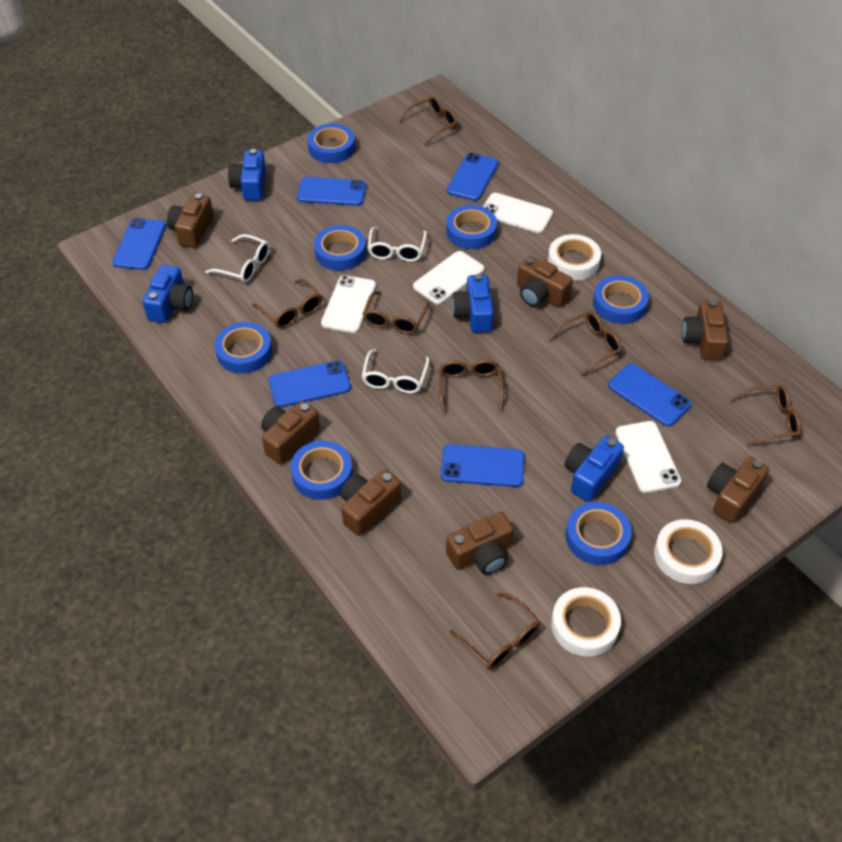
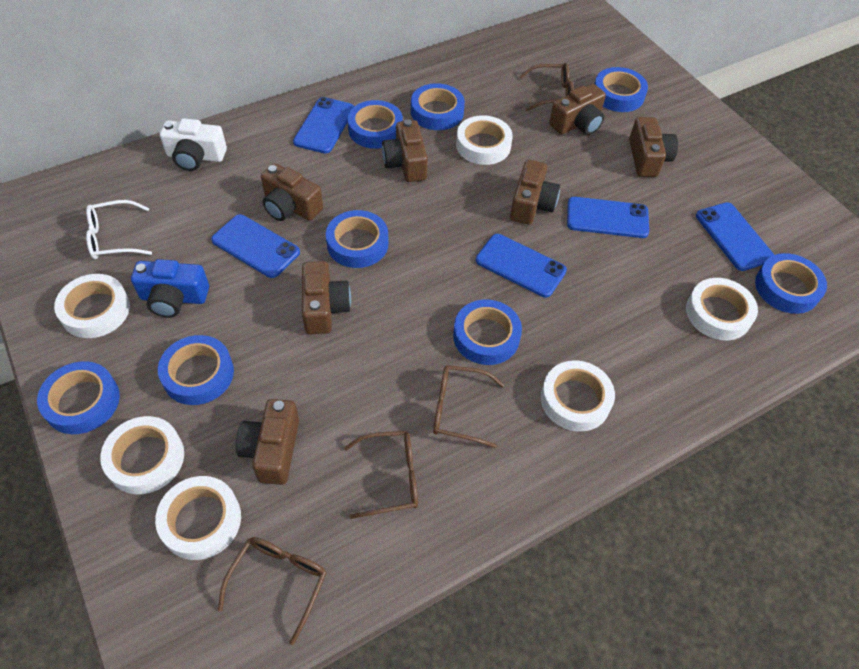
blue camera: [142,265,193,323] [228,149,266,201] [452,274,494,333] [565,436,624,502] = 4 -> [131,259,209,318] = 1
blue phone: [112,218,166,270] [269,360,351,407] [297,177,366,206] [441,444,524,487] [447,153,499,201] [608,363,691,427] = 6 -> [211,214,300,278] [293,97,354,154] [476,234,567,298] [567,197,649,238] [696,202,774,271] = 5
blue tape: [214,322,272,373] [290,441,353,500] [308,124,355,163] [314,225,366,271] [446,205,497,249] [565,502,632,565] [593,275,649,324] = 7 -> [37,361,120,434] [158,335,234,405] [326,210,389,268] [348,100,403,149] [411,83,465,130] [453,299,522,365] [595,67,648,112] [755,253,827,314] = 8
brown glasses: [252,279,322,329] [363,291,430,334] [399,96,458,145] [439,359,504,414] [449,592,540,670] [548,311,622,376] [729,385,801,446] = 7 -> [218,537,326,645] [344,431,418,519] [433,365,504,448] [519,63,574,111] = 4
white camera: none = 0 -> [160,118,227,171] = 1
white glasses: [205,234,270,283] [362,349,430,393] [368,227,427,262] = 3 -> [86,200,152,259] = 1
white phone: [321,275,376,333] [413,251,485,305] [483,193,553,233] [615,421,681,493] = 4 -> none = 0
white tape: [548,234,601,280] [551,587,621,657] [654,519,723,584] = 3 -> [54,274,130,338] [100,416,184,494] [155,476,241,560] [456,115,513,165] [541,360,615,432] [686,278,758,340] = 6

